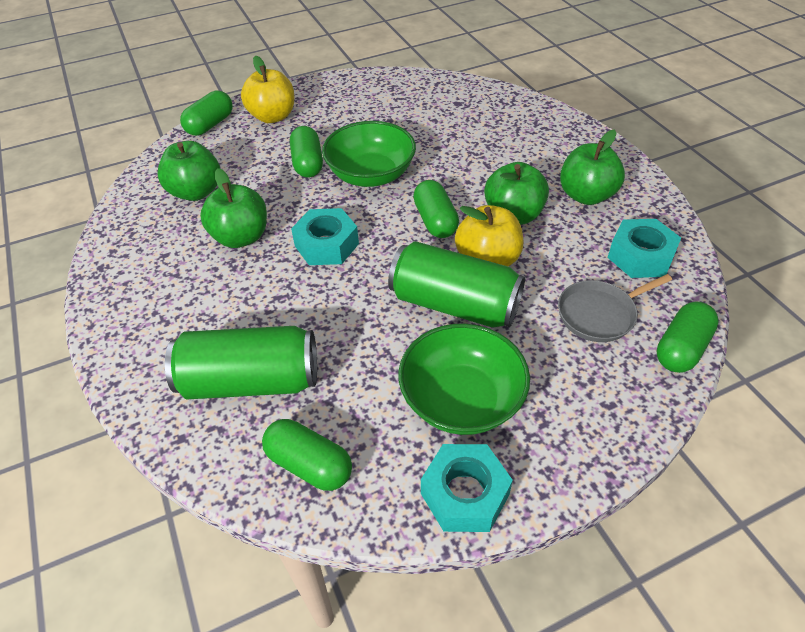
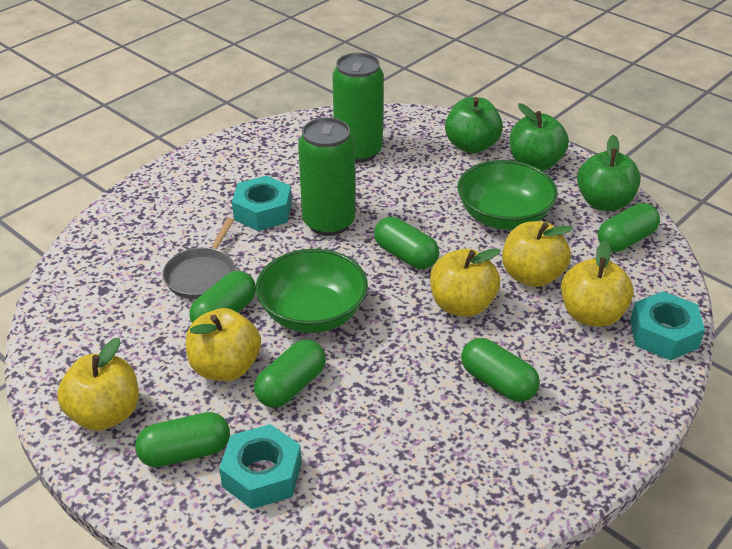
green apple: [157,141,220,201] [200,168,267,248] [484,162,549,225] [560,130,625,205] = 4 -> [445,97,503,153] [510,103,569,171] [577,135,641,211] = 3
green capsule: [180,91,233,136] [262,419,352,491] [290,126,323,178] [413,180,459,238] [657,302,719,373] = 5 -> [135,412,230,467] [190,271,256,323] [254,340,326,408] [374,217,439,269] [461,338,540,402] [598,203,660,252] = 6
yellow apple: [241,55,294,123] [455,205,523,266] = 2 -> [57,338,139,431] [186,308,261,381] [430,248,501,317] [502,221,573,287] [561,240,634,327] = 5

